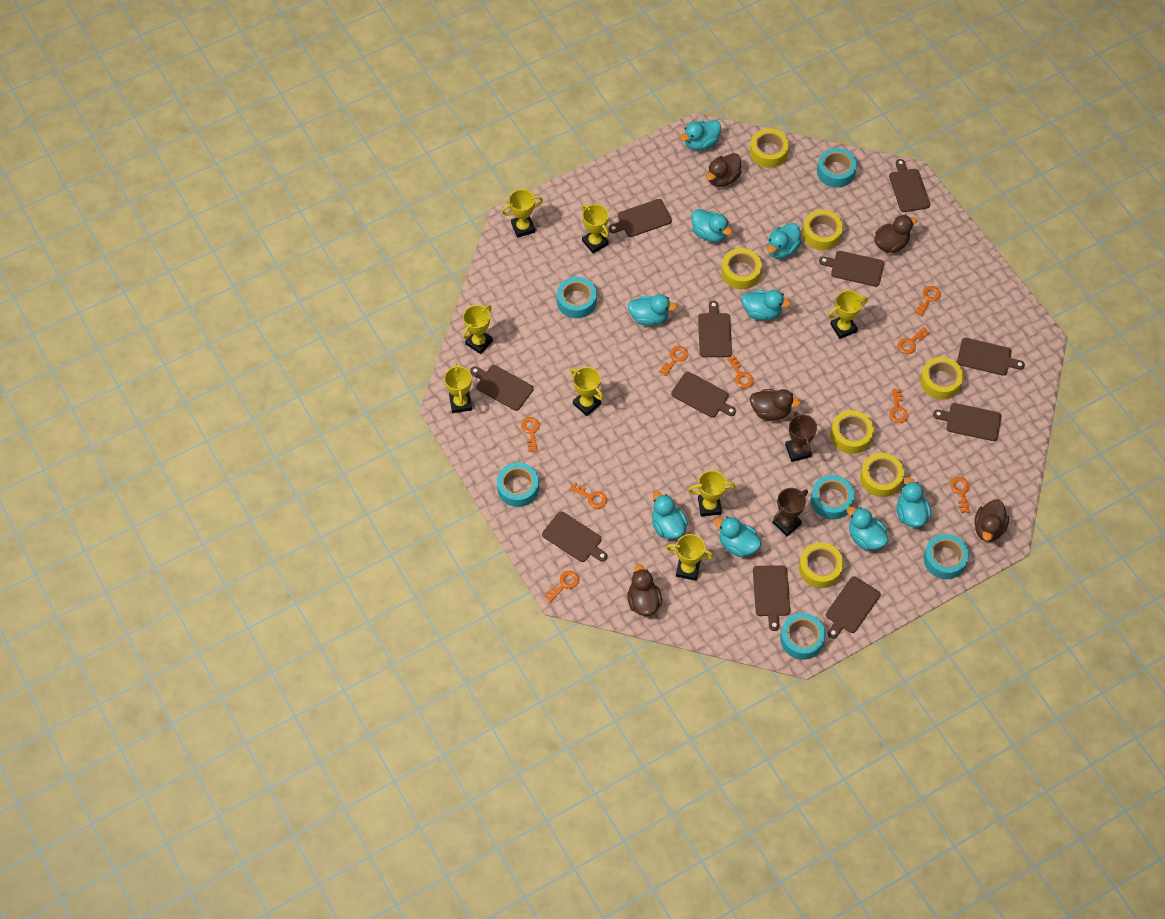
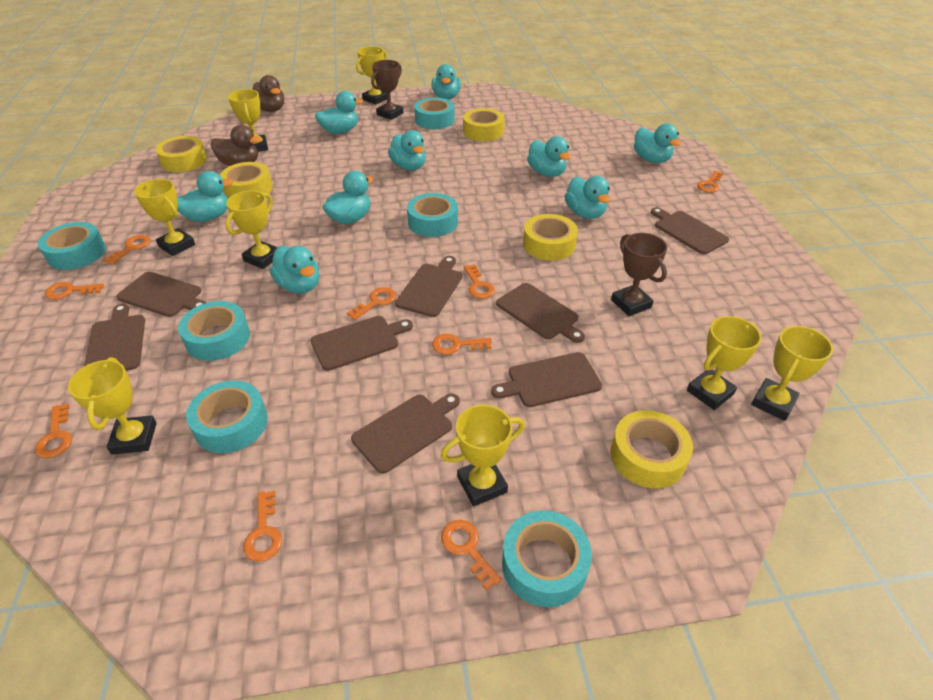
brown cutting board: [470,365,534,411] [542,511,608,562] [609,199,672,237] [671,372,736,418] [698,301,732,357] [753,565,791,631] [819,251,884,287] [826,576,881,639] [889,159,930,212] [933,403,1002,441] [957,338,1025,376] = 11 -> [84,304,145,371] [116,272,206,317] [311,316,413,371] [351,393,460,474] [395,256,463,317] [491,352,602,407] [496,283,585,343] [651,207,729,254] = 8
brown duck: [627,564,662,616] [706,153,742,187] [750,389,801,420] [874,215,917,253] [974,499,1009,542] = 5 -> [211,125,261,166] [252,75,284,112] = 2
yellow tape: [721,248,762,289] [750,128,789,168] [799,543,843,588] [802,210,843,250] [831,410,874,454] [860,453,904,497] [920,357,963,400] = 7 -> [156,136,207,172] [220,162,273,198] [463,108,505,141] [523,214,578,261] [611,410,693,488] = 5

